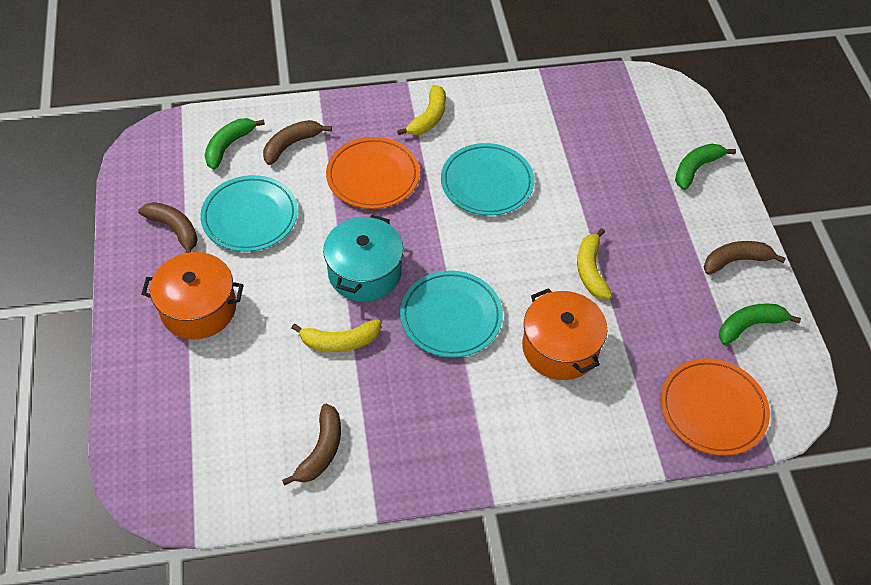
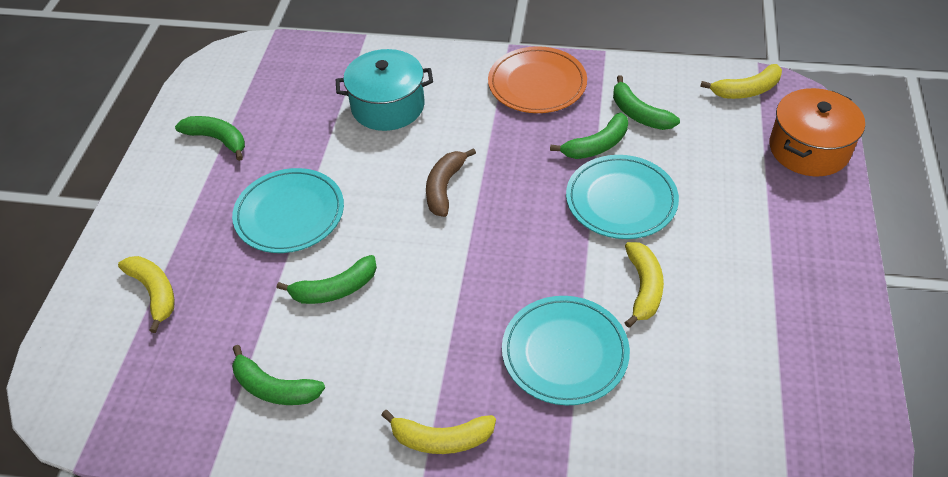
brown banana: [138,202,198,253] [263,120,332,165] [282,404,341,486] [704,241,786,275] = 4 -> [426,148,476,217] = 1
green banana: [205,118,265,170] [675,144,736,190] [719,304,801,345] = 3 -> [175,116,245,161] [232,345,325,405] [277,255,377,304] [550,112,628,159] [613,75,680,130] = 5
orange plate: [326,137,420,209] [660,358,770,456] = 2 -> [488,46,587,113] = 1
orange pot: [142,252,244,339] [522,288,607,380] = 2 -> [769,88,865,176] = 1
yellow banana: [292,320,381,352] [397,85,446,135] [577,228,612,299] = 3 -> [118,256,175,333] [381,410,496,454] [624,242,664,328] [700,64,782,99] = 4

